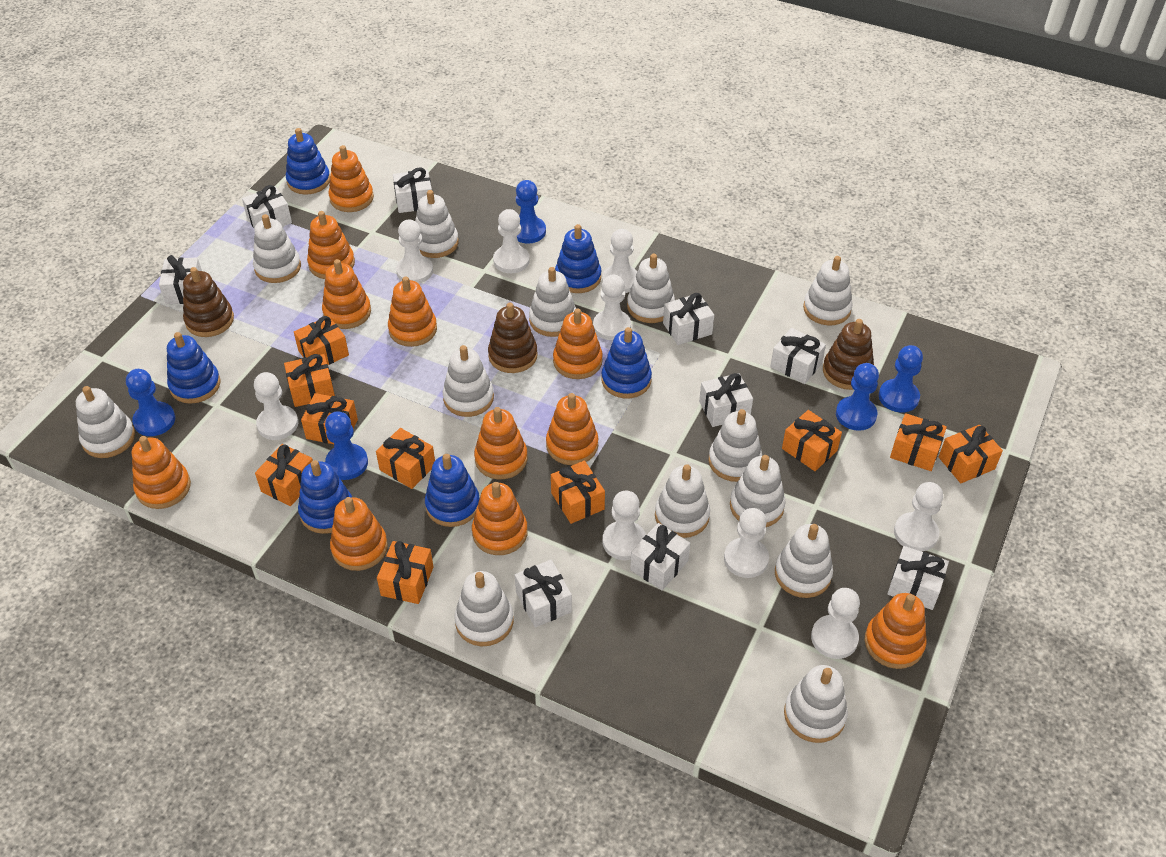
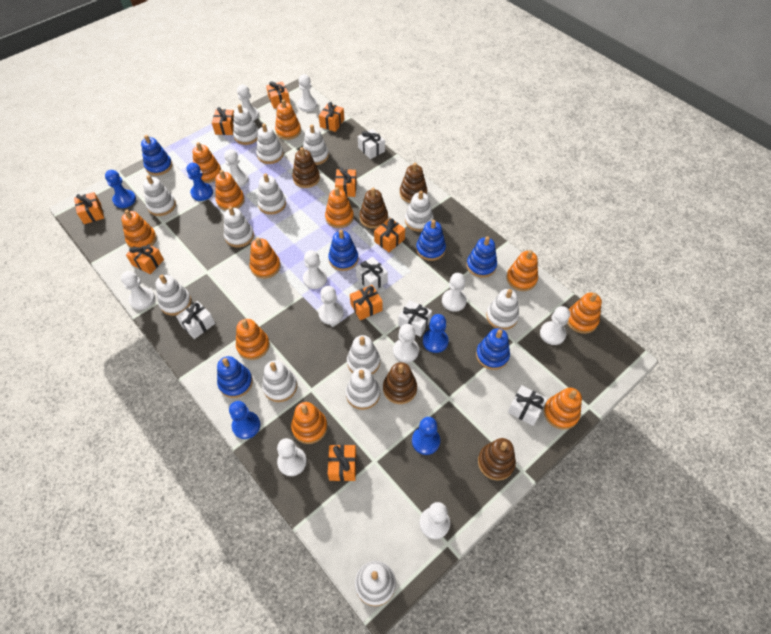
brown stacking toy: [183,267,234,337] [488,303,538,373] [823,319,874,390] = 3 -> [292,147,320,188] [360,188,388,229] [383,362,417,404] [400,163,427,203] [478,438,516,480] = 5
orange gift: [255,444,313,506] [284,354,335,407] [294,316,349,365] [301,393,358,444] [376,428,435,489] [377,541,434,604] [551,461,605,524] [782,410,842,471] [890,413,947,471] [939,425,1003,483] = 10 -> [74,192,104,224] [126,240,164,274] [212,107,234,135] [266,81,290,109] [319,102,344,132] [328,445,356,481] [335,168,357,197] [350,285,383,320] [374,218,405,252] = 9
white gift: [159,255,202,304] [242,185,292,229] [393,167,432,213] [515,560,572,627] [630,523,690,590] [663,293,714,345] [699,373,753,427] [770,328,826,384] [887,546,949,610] = 9 -> [176,301,215,339] [356,257,388,290] [358,129,385,159] [398,300,432,337] [508,385,547,426] = 5
white pawn: [254,372,298,440] [396,220,433,284] [493,209,530,273] [593,275,631,340] [602,229,637,293] [603,490,646,560] [724,508,769,578] [811,588,860,659] [894,482,943,552] = 9 -> [121,271,155,310] [224,149,249,187] [237,85,259,121] [277,438,307,476] [298,74,317,112] [303,250,327,289] [318,286,344,325] [393,324,419,363] [419,502,450,539] [442,273,467,312] [540,306,570,345] = 11

